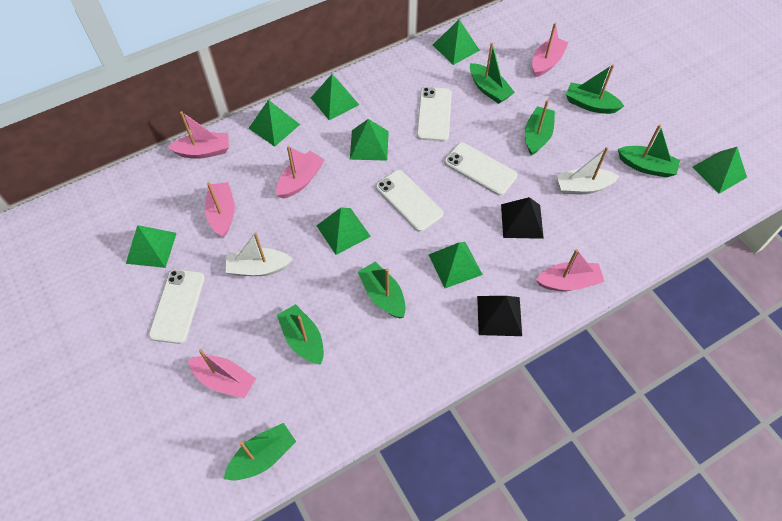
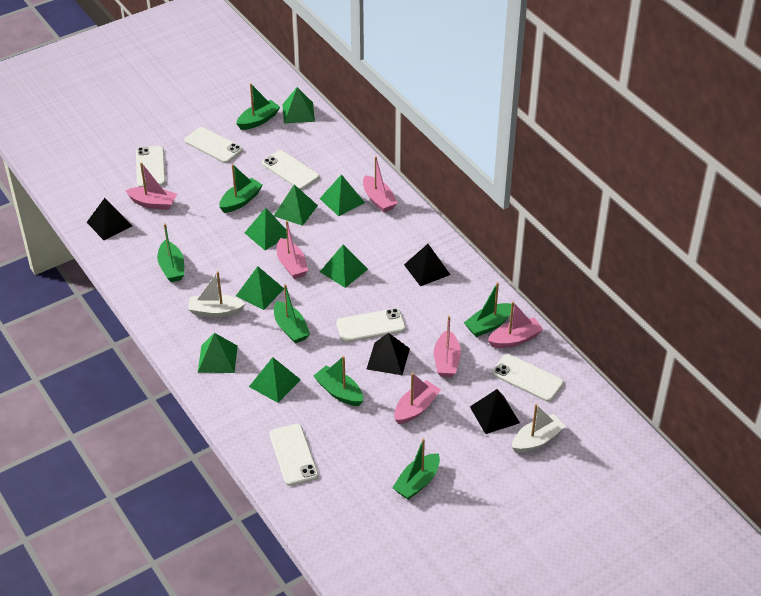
black pyramid: [477,296,522,336] [501,197,544,239] = 2 -> [87,198,132,240] [367,333,410,375] [404,244,450,286] [470,389,520,434] = 4
white phone: [149,269,205,344] [376,170,443,232] [417,87,452,141] [444,142,517,196] = 4 -> [136,146,166,187] [184,127,243,163] [262,150,319,190] [269,424,318,486] [336,308,406,343] [492,354,564,402] = 6

